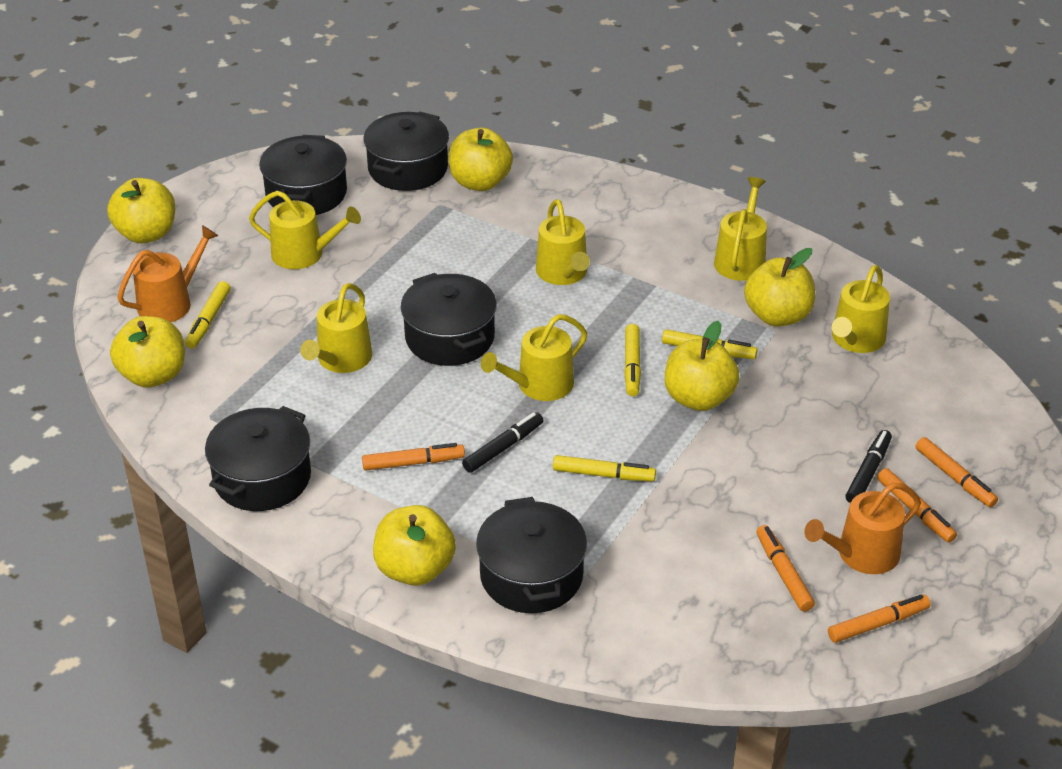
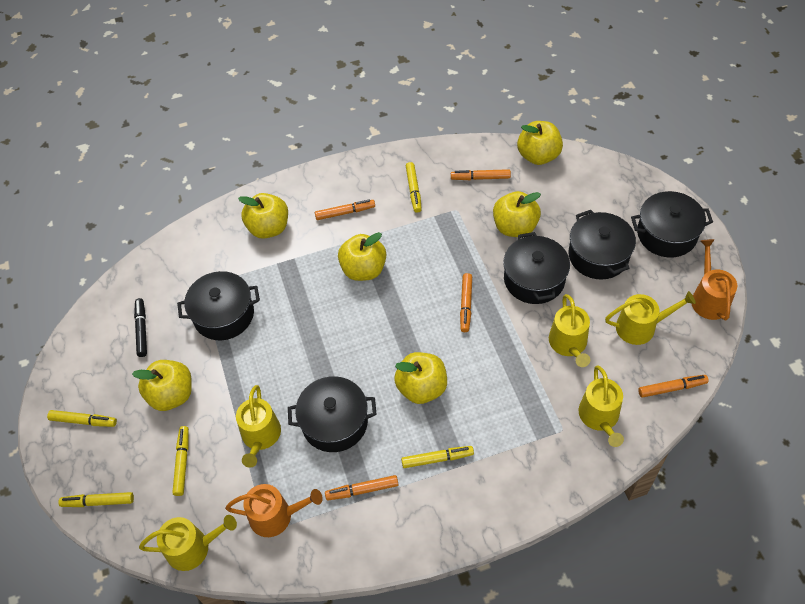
black marker: [462,412,544,473] [845,430,892,503] = 2 -> [134,298,147,357] = 1
yellow marker: [185,281,230,349] [553,455,656,481] [624,324,641,396] [662,329,758,359] = 4 -> [47,410,117,427] [59,492,134,507] [172,426,189,496] [401,446,474,468] [406,162,422,213] = 5
yellow watering can: [249,191,361,269] [300,283,372,373] [481,314,587,401] [536,199,590,285] [714,177,767,281] [832,265,890,353] = 6 -> [139,515,237,571] [236,385,281,468] [549,294,590,367] [578,365,624,447] [605,291,696,345] = 5

